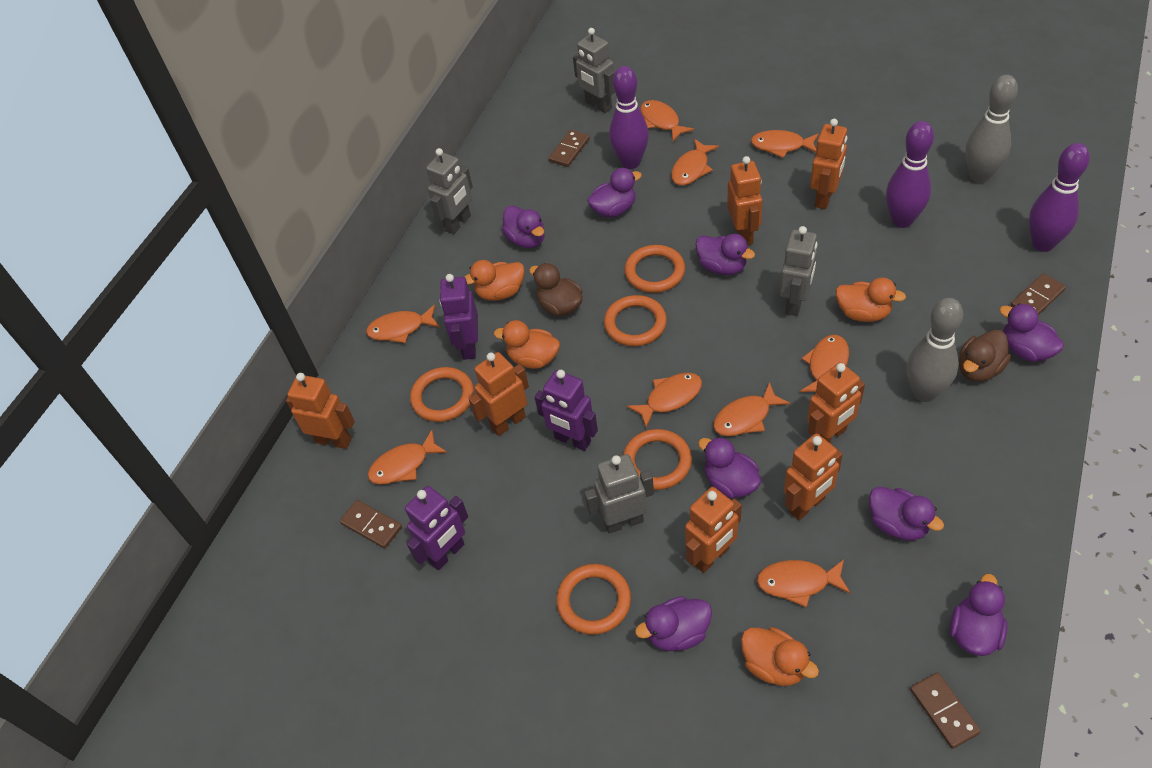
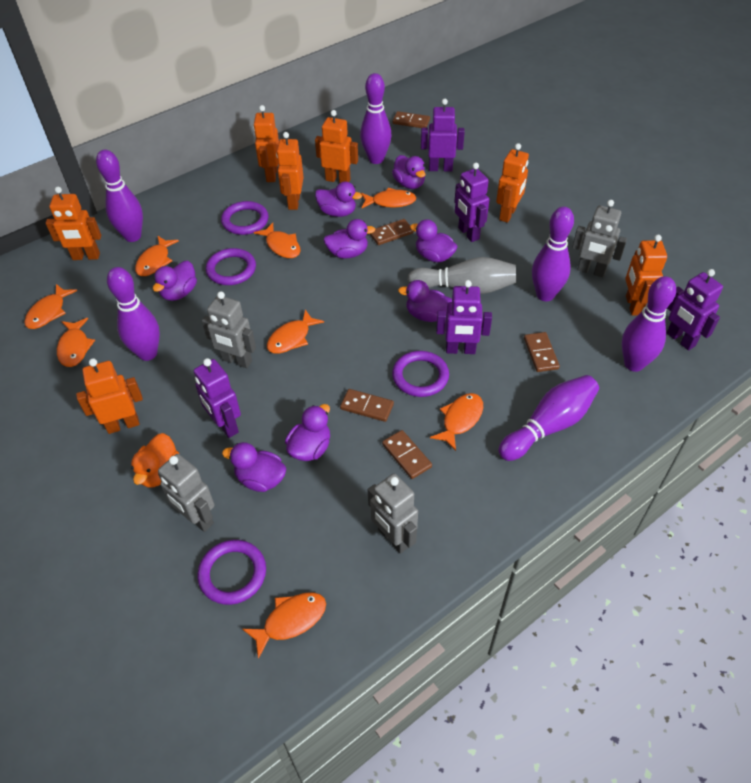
brown domino: [340,500,402,549] [549,130,590,167] [910,672,981,749] [1011,273,1066,315] = 4 -> [340,389,394,422] [370,219,414,245] [382,430,432,479] [393,111,430,128] [524,332,560,372] = 5
brown duck: [529,263,583,316] [959,330,1011,382] = 2 -> none = 0
grey bowling pin: [907,298,963,402] [966,75,1018,183] = 2 -> [407,257,516,294] = 1
orange duck: [464,260,525,301] [494,320,560,369] [741,627,819,686] [836,277,906,322] = 4 -> [131,433,179,487] = 1
orange fish: [366,305,440,343] [368,430,447,484] [627,373,702,427] [640,100,694,141] [671,139,719,185] [713,382,790,436] [751,130,819,158] [757,560,850,607] [800,335,849,392] = 9 -> [24,284,77,329] [57,318,95,367] [135,236,179,276] [242,592,326,659] [254,223,301,258] [267,310,324,354] [361,188,416,208] [430,393,483,451] = 8
orange ring: [410,367,474,422] [556,564,631,635] [604,295,667,346] [623,429,692,490] [624,245,685,293] = 5 -> none = 0
purple bowling pin: [609,66,649,169] [886,121,934,228] [1029,143,1090,252] = 3 -> [96,149,143,242] [107,267,160,361] [360,73,392,164] [498,375,599,461] [532,207,574,301] [622,276,676,372] = 6
purple ring: none = 0 -> [197,540,266,605] [206,248,256,285] [221,201,268,235] [392,351,449,397] = 4
purple robot: [405,486,468,570] [440,274,478,360] [535,370,598,451] = 3 -> [194,358,241,438] [421,99,465,171] [436,280,492,354] [454,163,489,242] [667,269,723,350] = 5

